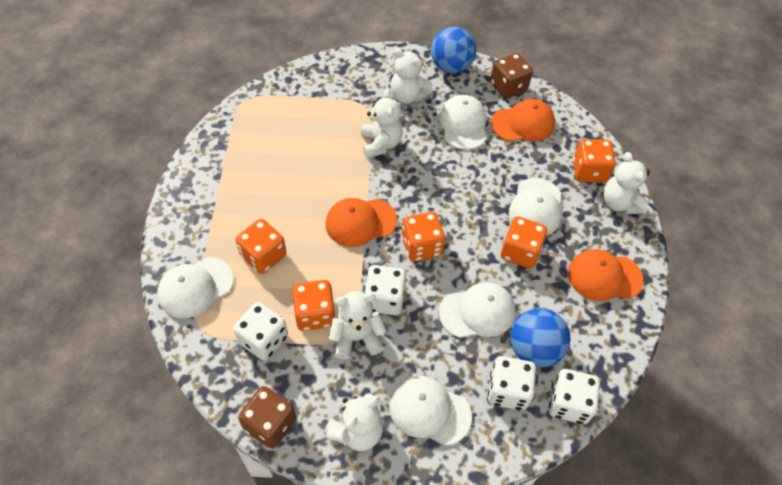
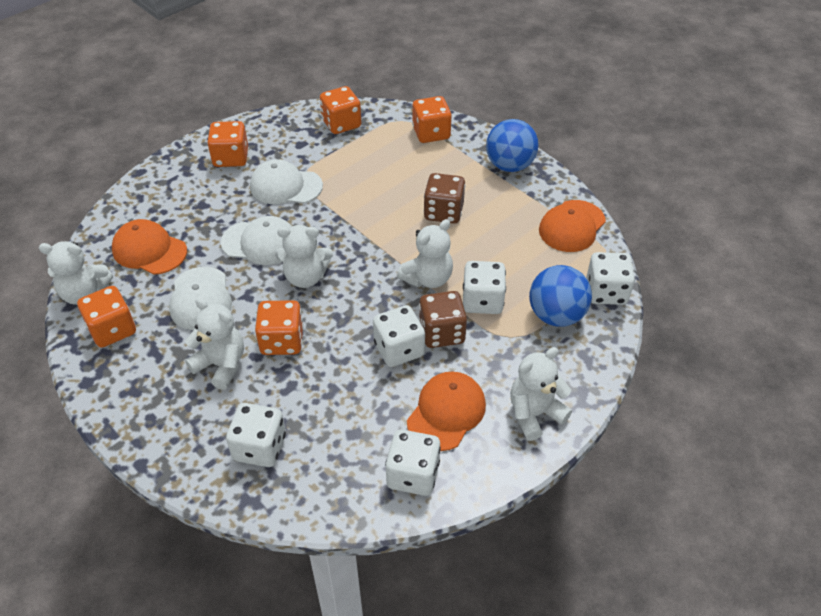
white cap: [157,257,234,318] [389,376,472,446] [439,95,487,150] [439,282,516,338] [509,178,562,235] = 5 -> [169,267,232,330] [221,216,292,265] [250,159,323,204] = 3
white dice: [233,302,288,361] [364,265,406,315] [488,356,536,410] [549,369,600,424] = 4 -> [226,403,286,467] [373,305,425,367] [385,429,441,496] [463,261,506,314] [586,252,635,305] = 5

